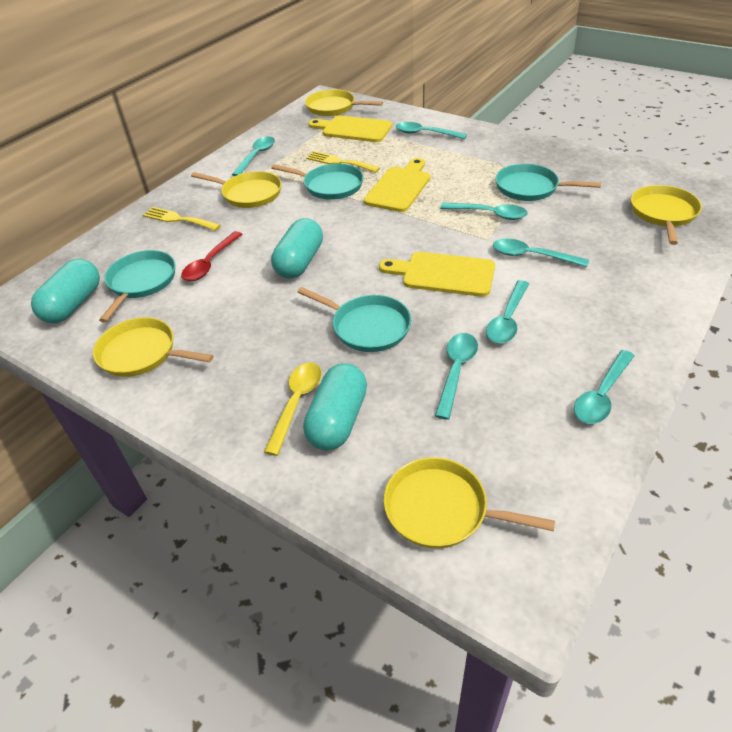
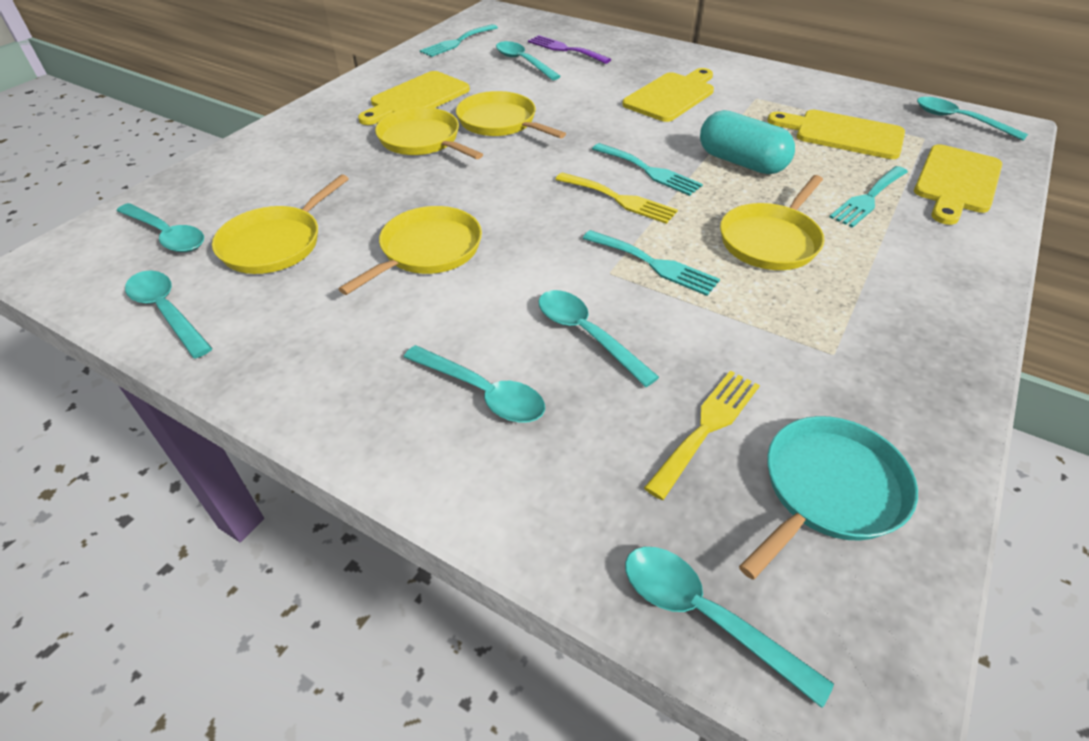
purple fork: none = 0 -> [528,35,611,64] = 1
red spoon: [181,231,243,281] = 1 -> none = 0
turquoise capsule: [31,259,100,323] [271,218,323,279] [303,363,367,450] = 3 -> [700,110,795,174] = 1
turquoise fork: none = 0 -> [420,24,498,57] [583,230,720,296] [592,143,703,196] [829,166,908,228] = 4
turquoise pan: [99,250,176,323] [271,164,364,200] [298,287,411,352] [495,164,601,201] = 4 -> [739,416,918,580] = 1
yellow cutting board: [308,115,392,142] [364,158,430,212] [379,252,495,297] = 3 -> [358,71,470,125] [622,68,714,122] [768,110,905,159] [914,144,1003,225] = 4
yellow spoon: [264,363,322,456] = 1 -> none = 0

